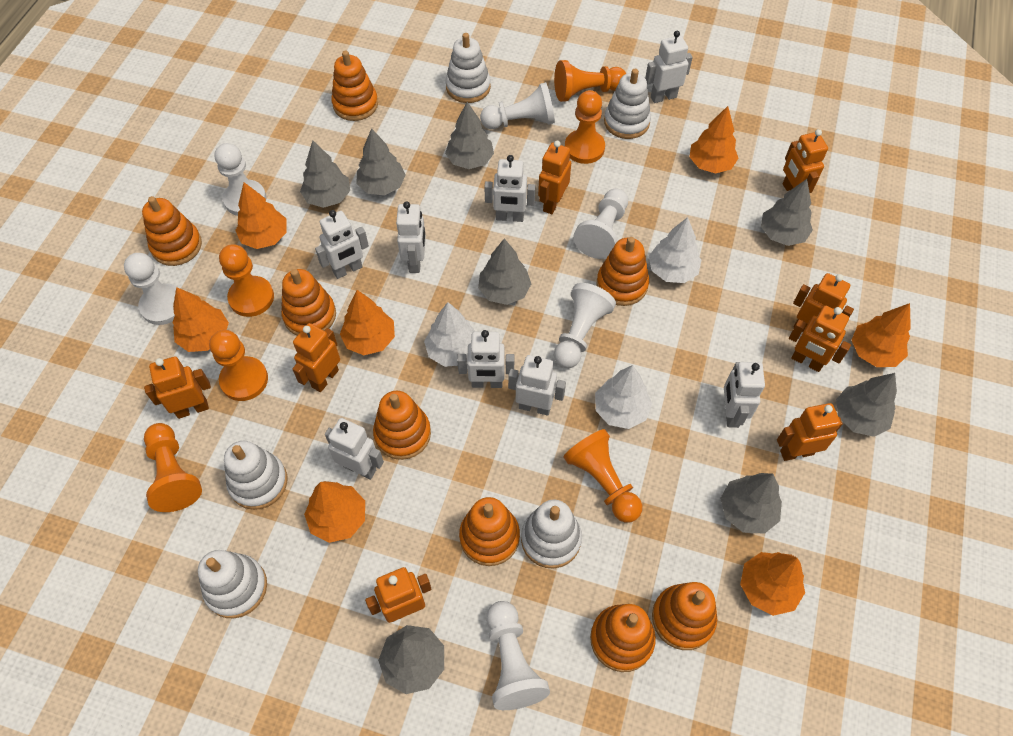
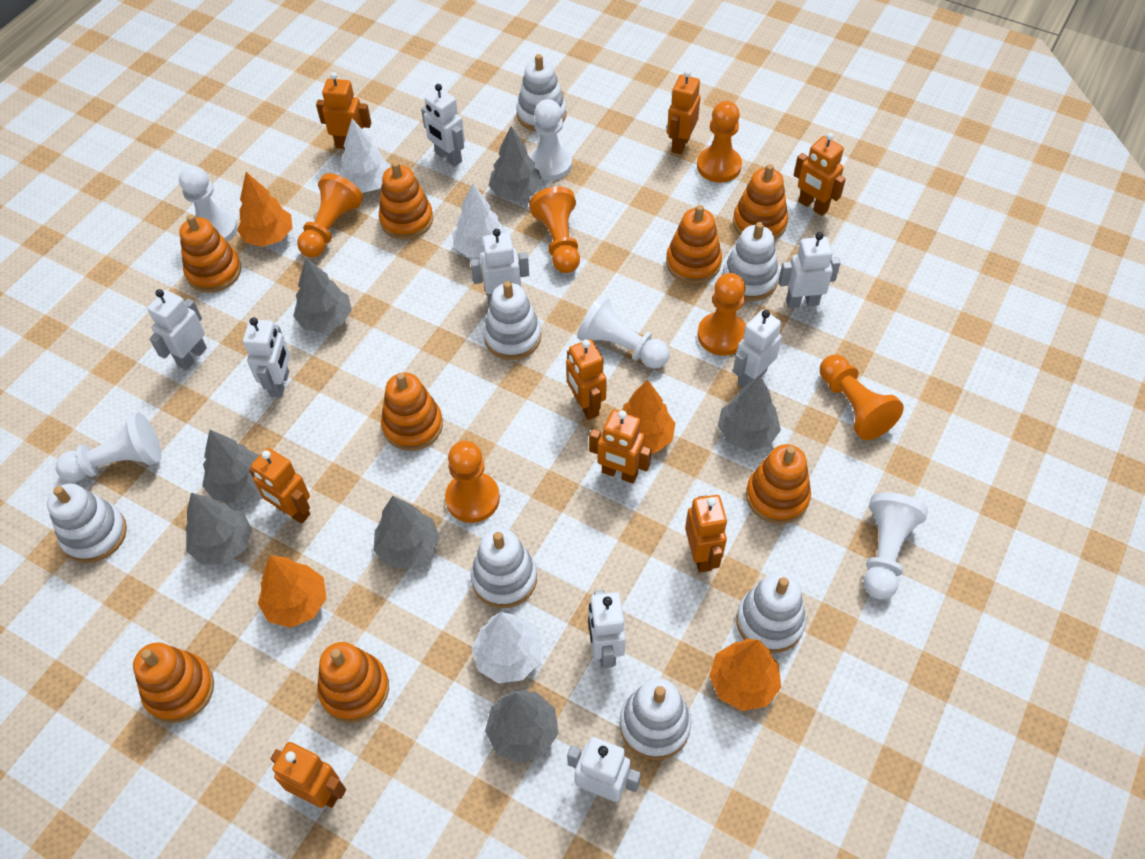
grey tree: [300,140,350,208] [357,128,406,195] [378,625,444,694] [445,102,494,169] [478,238,531,305] [720,473,782,534] [761,179,813,246] [836,373,897,437] = 8 -> [185,492,252,565] [202,430,260,503] [293,258,352,333] [374,496,440,569] [485,689,558,763] [488,126,542,201] [718,375,781,451] = 7
orange tree: [172,287,229,352] [235,182,287,249] [304,481,365,543] [340,290,395,355] [689,106,738,173] [740,552,805,616] [852,303,911,367] = 7 -> [237,172,292,247] [258,555,327,628] [622,380,675,453] [709,639,781,711] = 4
white pawn: [124,253,177,325] [215,143,266,216] [480,82,555,129] [486,601,550,710] [554,283,616,368] [573,189,628,259] = 6 -> [56,413,162,482] [179,166,238,242] [529,99,572,181] [577,295,670,369] [864,492,928,600] = 5
white stacking toy: [198,550,267,618] [224,441,287,510] [446,33,491,103] [521,500,582,569] [604,69,651,139] = 5 -> [47,484,127,563] [471,528,537,608] [483,281,541,360] [516,54,566,132] [620,678,691,760] [722,222,779,301] [736,572,806,653] = 7

